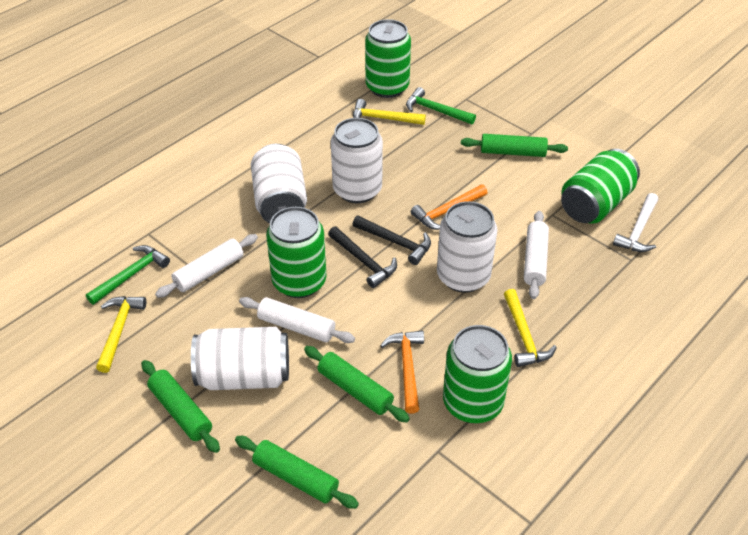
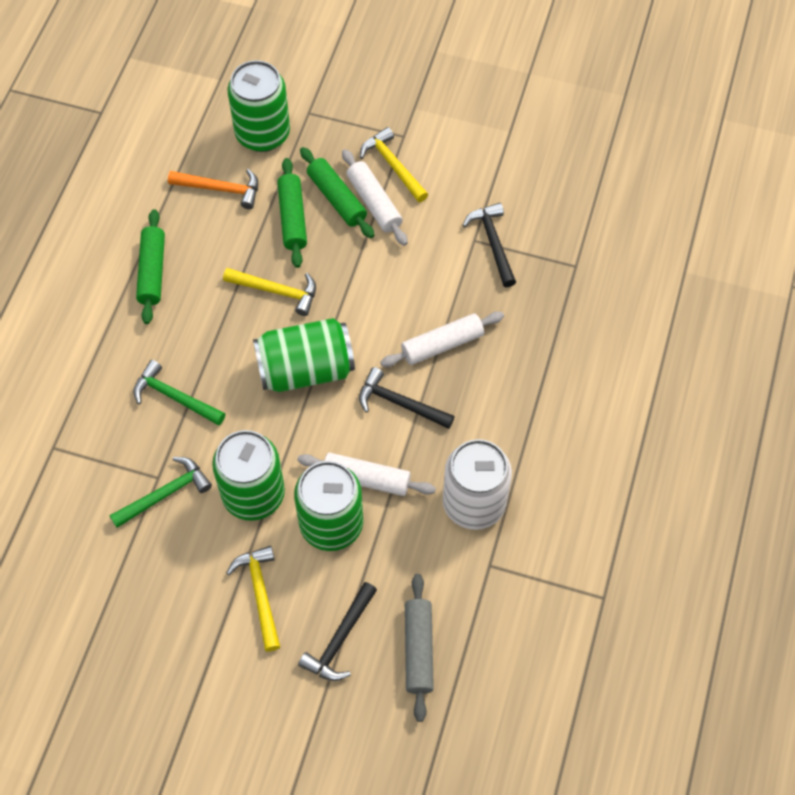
black hammer: [328,227,397,288] [352,216,431,265] = 2 -> [298,582,377,681] [359,367,455,429] [463,203,516,287] = 3
green rolling pin: [141,360,220,453] [235,436,359,509] [304,346,410,423] [461,134,568,157] = 4 -> [136,209,165,324] [277,158,307,268] [300,147,374,238] = 3
grey rolling pin: none = 0 -> [405,574,434,722] = 1
orange hammer: [380,330,424,414] [411,185,487,230] = 2 -> [168,169,258,209] = 1
white can: [191,327,289,390] [251,144,307,223] [331,118,383,203] [437,201,497,293] = 4 -> [443,439,512,530] = 1
white hammer: [613,193,658,252] = 1 -> none = 0

